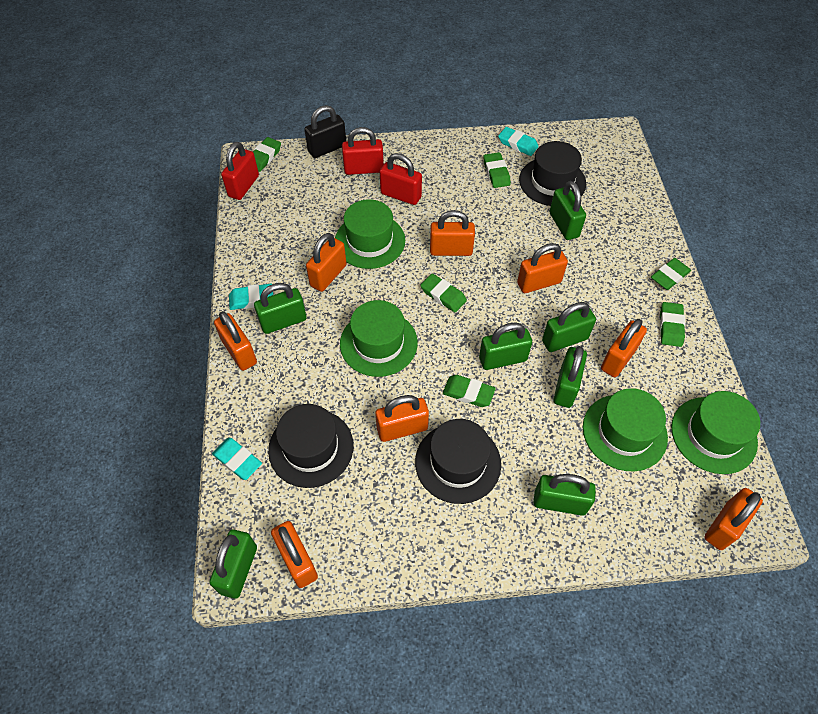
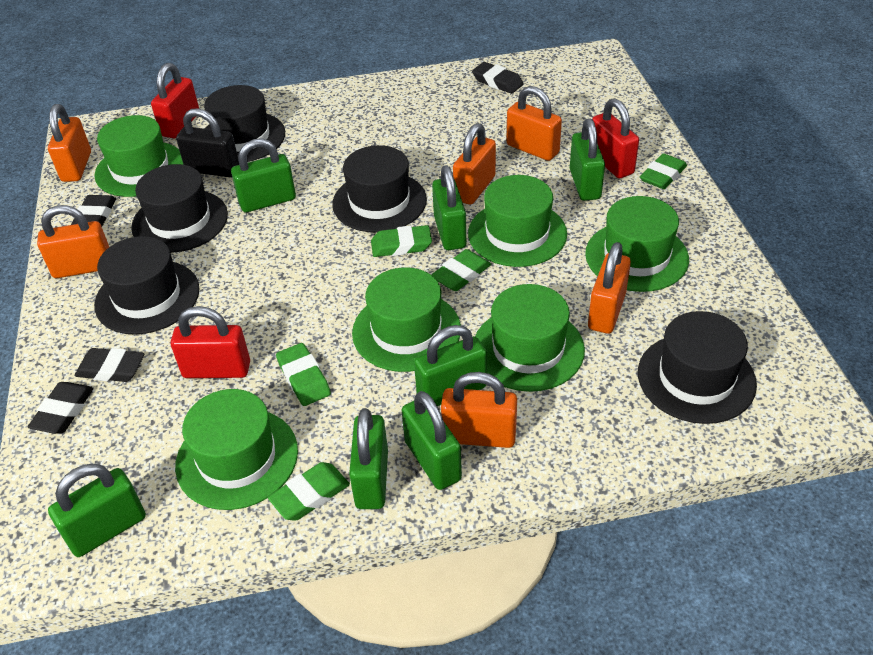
black eraser: none = 0 -> [28,382,94,434] [71,195,116,227] [75,348,144,382] [472,62,524,94] = 4
black hat: [268,404,354,488] [415,419,501,504] [519,141,586,206] = 3 -> [94,236,200,335] [131,164,228,253] [204,85,285,162] [332,145,427,233] [638,311,757,424] = 5
green eraser: [253,137,281,172] [421,274,467,312] [443,375,496,407] [483,152,511,188] [651,258,691,290] [660,302,685,347] = 6 -> [268,462,350,521] [276,343,331,406] [371,225,432,257] [431,249,491,291] [640,153,687,189] = 5
green hat: [335,199,405,269] [340,300,418,377] [583,388,668,471] [671,391,760,474] = 4 -> [94,115,183,197] [175,389,298,510] [352,268,461,372] [468,175,567,267] [475,284,585,392] [585,196,689,292] = 6
orange padlock: [214,311,257,371] [271,521,318,588] [306,233,347,292] [375,395,429,442] [430,210,475,256] [517,243,568,293] [601,319,647,377] [704,488,763,550] = 8 -> [37,205,109,278] [48,104,91,182] [441,372,517,448] [453,123,496,205] [506,86,562,161] [588,242,631,334] = 6
turquoise eraser: [212,438,262,480] [229,284,273,310] [498,127,539,156] = 3 -> none = 0

